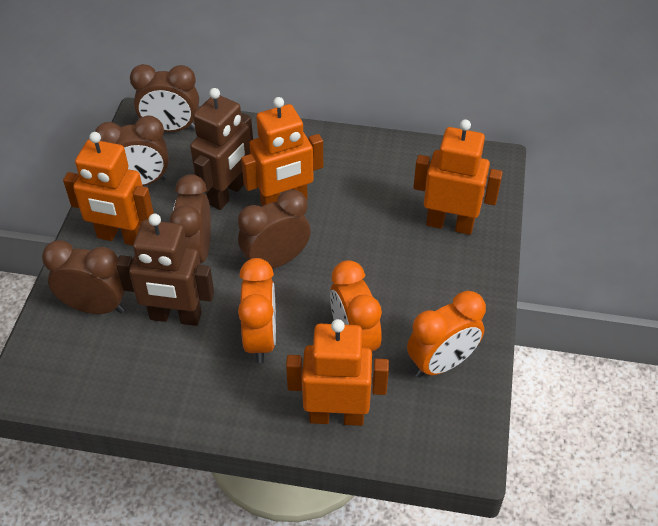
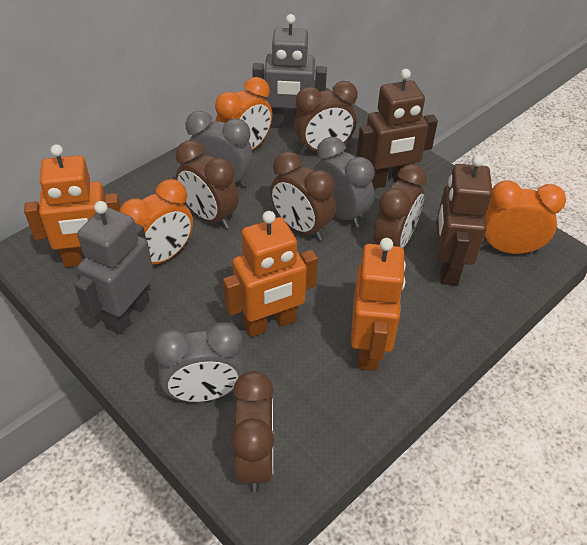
grey clock: none = 0 -> [153,322,245,402] [186,111,253,187] [314,137,375,228] = 3
grey robot: none = 0 -> [74,201,154,335] [252,14,327,129] = 2
orange robot: [63,132,154,245] [241,97,323,206] [286,319,389,426] [413,119,503,235] = 4 -> [24,144,120,267] [223,211,318,337] [351,238,406,371] = 3

